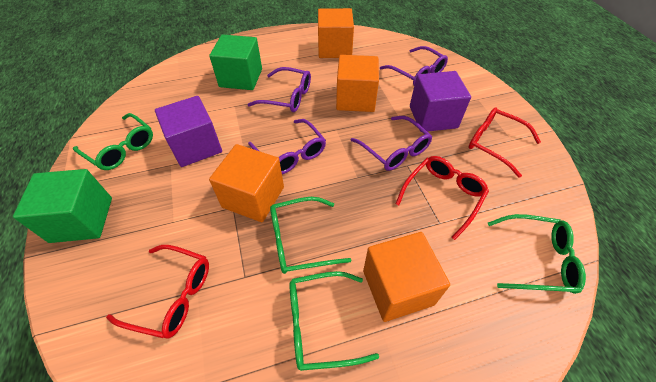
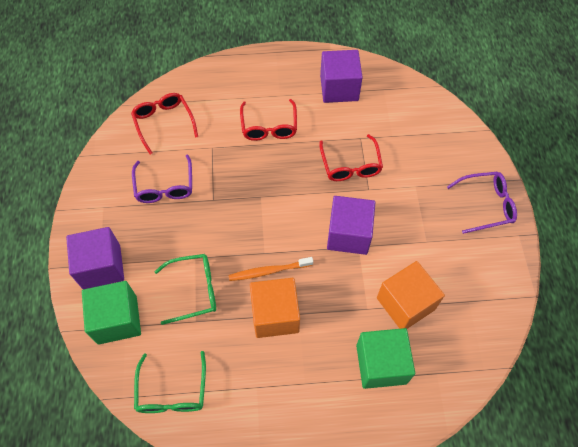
green glasses: [73,113,153,170] [270,197,351,274] [290,271,379,371] [488,214,586,294] = 4 -> [134,351,206,413] [154,254,216,325] = 2
orange cube: [209,144,284,222] [318,8,354,58] [336,55,379,112] [363,232,450,322] = 4 -> [250,278,300,338] [377,261,445,329] = 2
orange toothbrush: none = 0 -> [228,257,313,281] = 1
purple cube: [155,96,222,167] [410,71,471,132] = 2 -> [66,227,124,289] [320,50,363,103] [327,196,376,255] = 3
purple glasses: [247,67,311,112] [248,119,326,174] [351,116,432,171] [380,46,448,85] = 4 -> [132,154,192,203] [447,172,517,234] = 2

